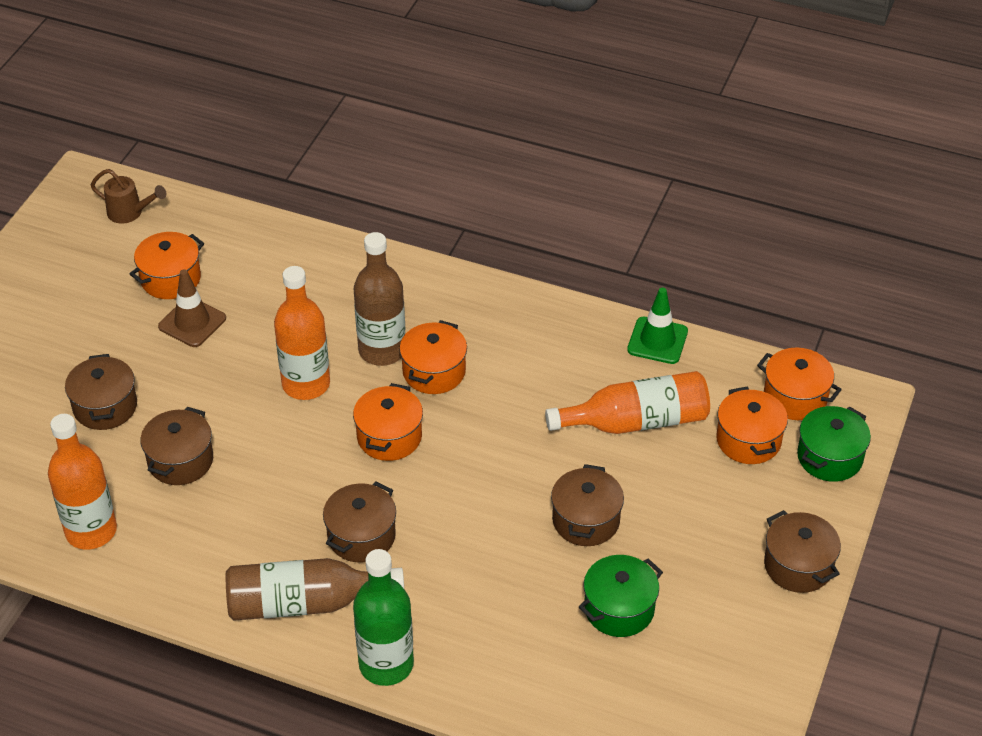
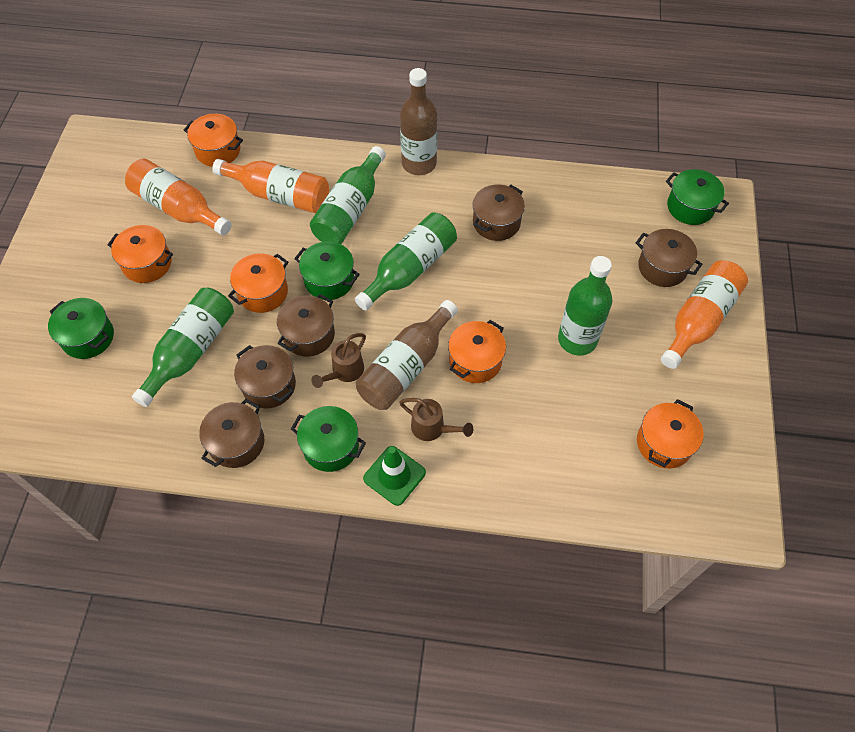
brown traffic cone: [158,269,226,347] = 1 -> none = 0
brown watering can: [91,169,166,224] = 1 -> [311,333,366,388] [399,398,473,441] = 2
green bottle: [353,549,414,686] = 1 -> [132,288,234,407] [310,146,386,244] [355,213,457,311] [558,256,612,355] = 4
green pot: [579,555,663,637] [797,406,871,482] = 2 -> [48,298,114,359] [291,406,366,472] [294,241,360,300] [666,169,729,225] = 4

